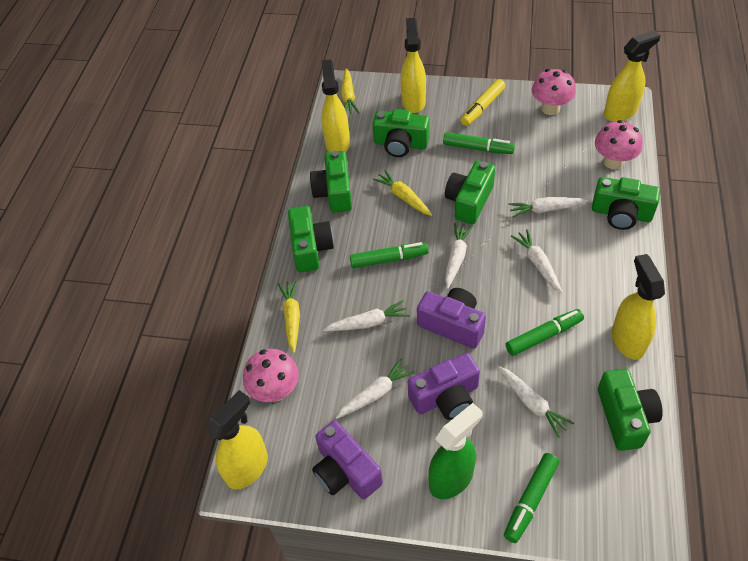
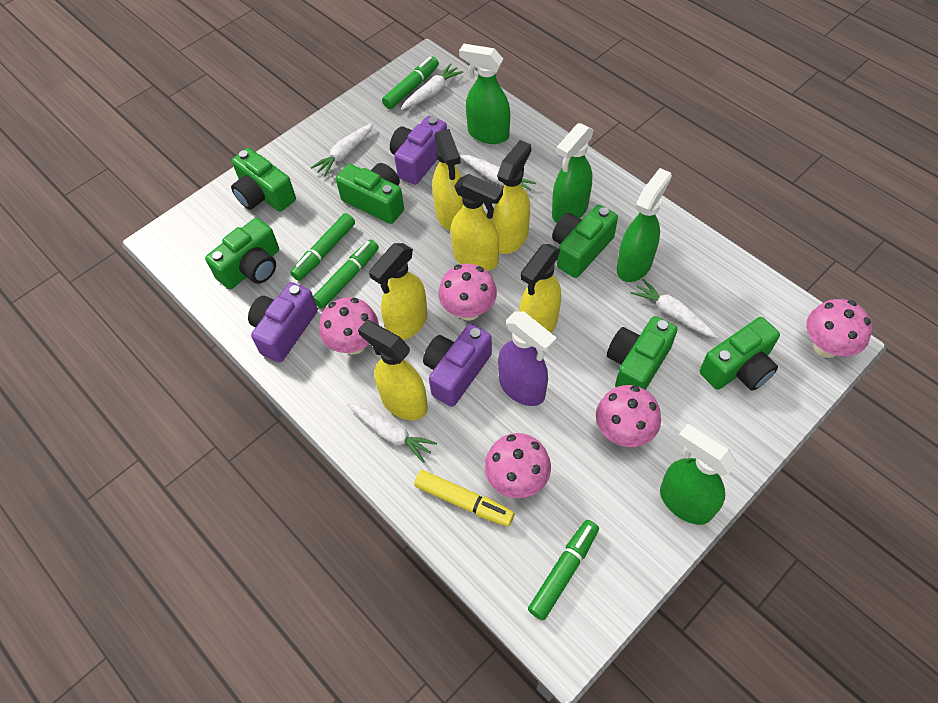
green spray bottle: [428,403,483,499] = 1 -> [459,44,510,144] [552,123,594,223] [617,168,672,282] [660,424,737,525] = 4
pink mushroom: [243,349,299,402] [532,69,576,115] [595,120,642,170] = 3 -> [319,297,379,355] [438,264,497,321] [484,433,551,498] [596,385,661,447] [806,299,872,358] = 5
purple spray bottle: none = 0 -> [498,311,557,406] = 1
white carrot: [323,300,410,331] [335,358,415,419] [445,223,473,289] [498,366,574,437] [508,197,588,218] [511,229,562,293] = 6 -> [310,123,374,177] [346,403,437,463] [401,63,464,110] [460,155,536,190] [630,279,719,338] = 5
yellow carrot: [278,280,300,353] [341,68,359,114] [373,170,432,216] = 3 -> none = 0
yellow spray bottle: [205,390,268,490] [321,59,350,153] [401,18,426,113] [604,30,661,122] [612,254,665,360] = 5 -> [358,320,428,420] [369,243,428,340] [432,129,463,231] [451,174,503,271] [492,140,531,254] [519,244,561,333] = 6

